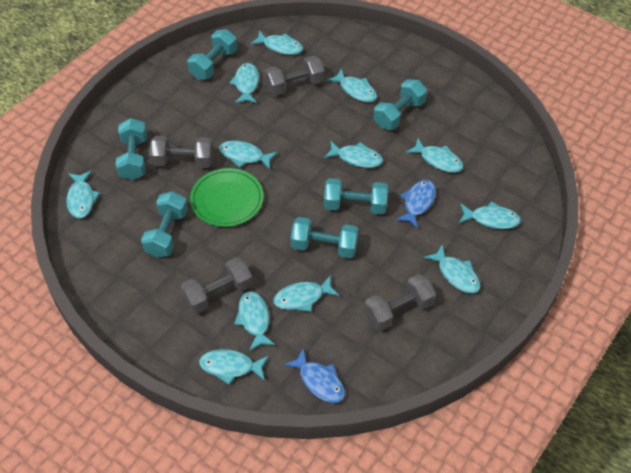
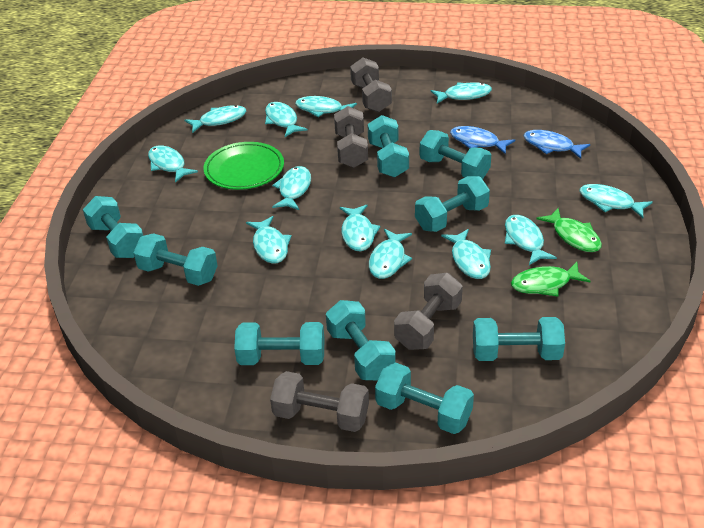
green fish: none = 0 -> [511,262,591,296] [536,208,602,252] = 2
turquoise dumbbell: [116,118,147,180] [141,191,188,258] [187,29,237,80] [291,217,359,258] [324,178,388,214] [374,79,427,130] = 6 -> [83,196,143,258] [133,233,218,286] [234,322,324,365] [326,300,396,380] [367,115,409,177] [375,362,474,434] [415,176,490,232] [420,130,491,179] [473,317,565,361] = 9

